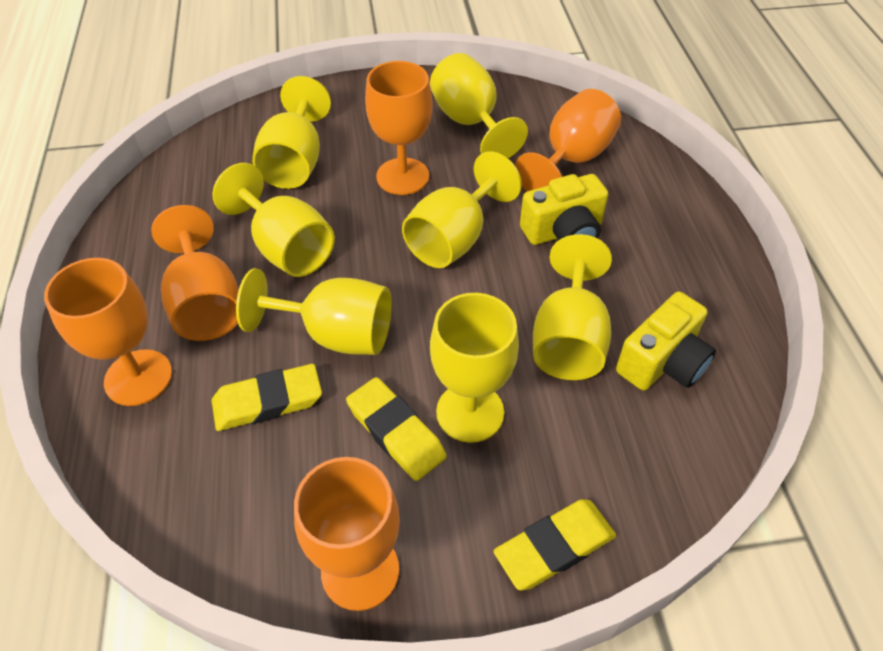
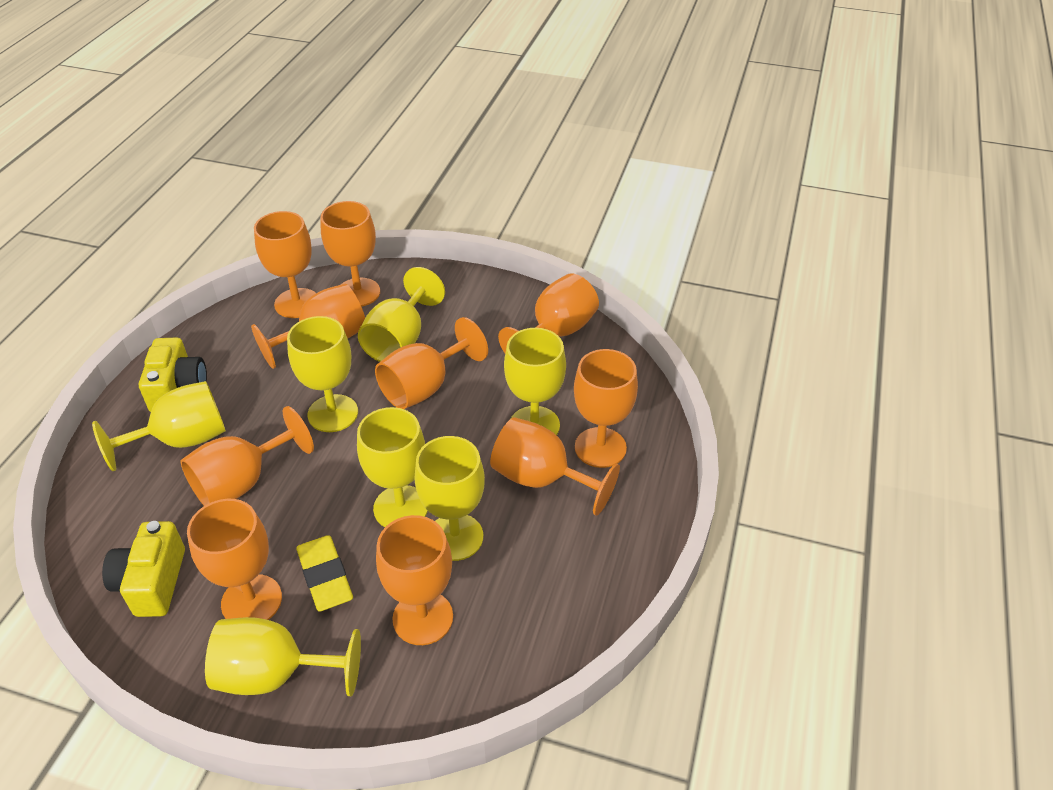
orange goblet: [44,258,172,406] [151,205,239,341] [294,457,400,611] [365,61,433,195] [515,89,621,191] = 5 -> [181,406,314,506] [187,499,282,620] [251,284,365,369] [254,211,316,318] [320,201,380,307] [375,317,488,409] [376,515,453,645] [490,417,620,516] [498,273,599,353] [574,349,638,468] = 10
yellow eraser: [212,364,322,431] [346,377,447,481] [494,499,616,590] = 3 -> [296,535,353,612] = 1

